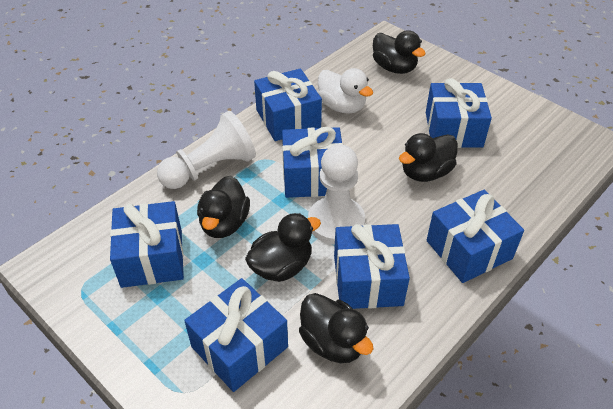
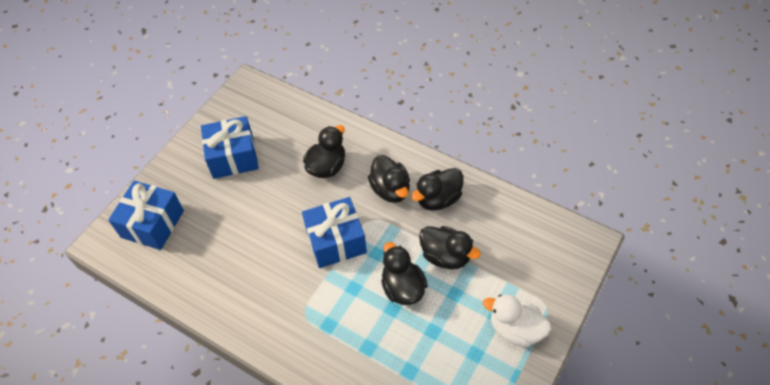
blue gift: [110,201,184,288] [184,278,288,392] [254,68,322,141] [282,127,343,198] [334,224,410,309] [426,78,492,148] [427,190,524,283] = 7 -> [108,181,184,250] [201,116,259,179] [302,197,367,268] = 3
white pawn: [157,111,256,189] [308,144,365,245] = 2 -> none = 0

